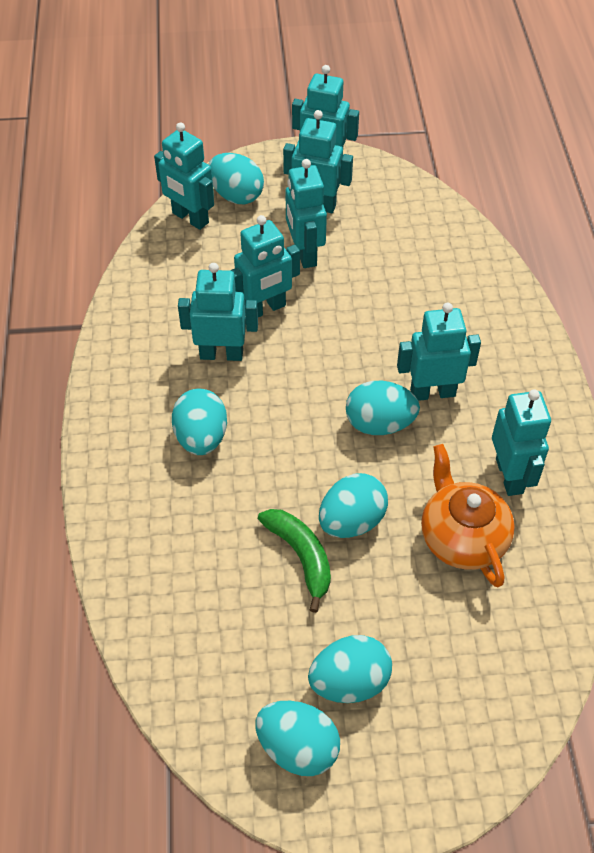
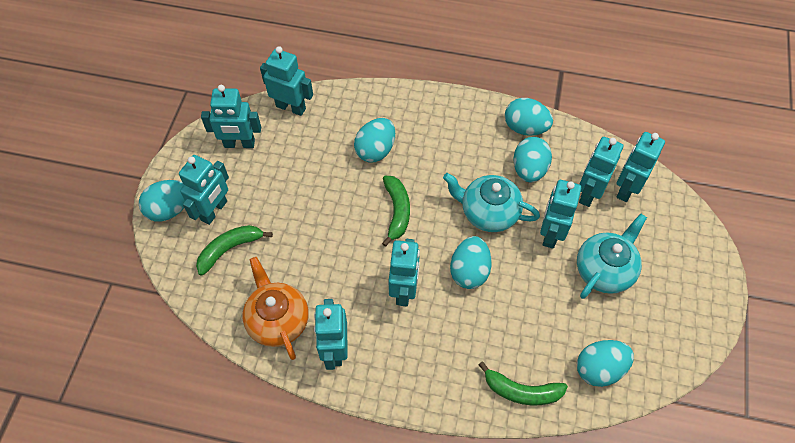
green banana: [258,509,331,613] = 1 -> [196,225,273,276] [382,176,410,247] [478,361,568,405] = 3
turquoise teapot: none = 0 -> [443,173,540,232] [577,214,647,299] = 2

